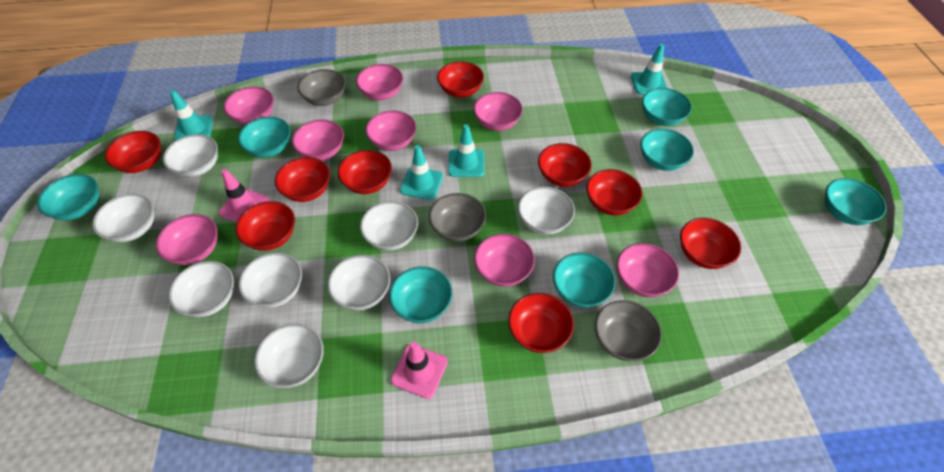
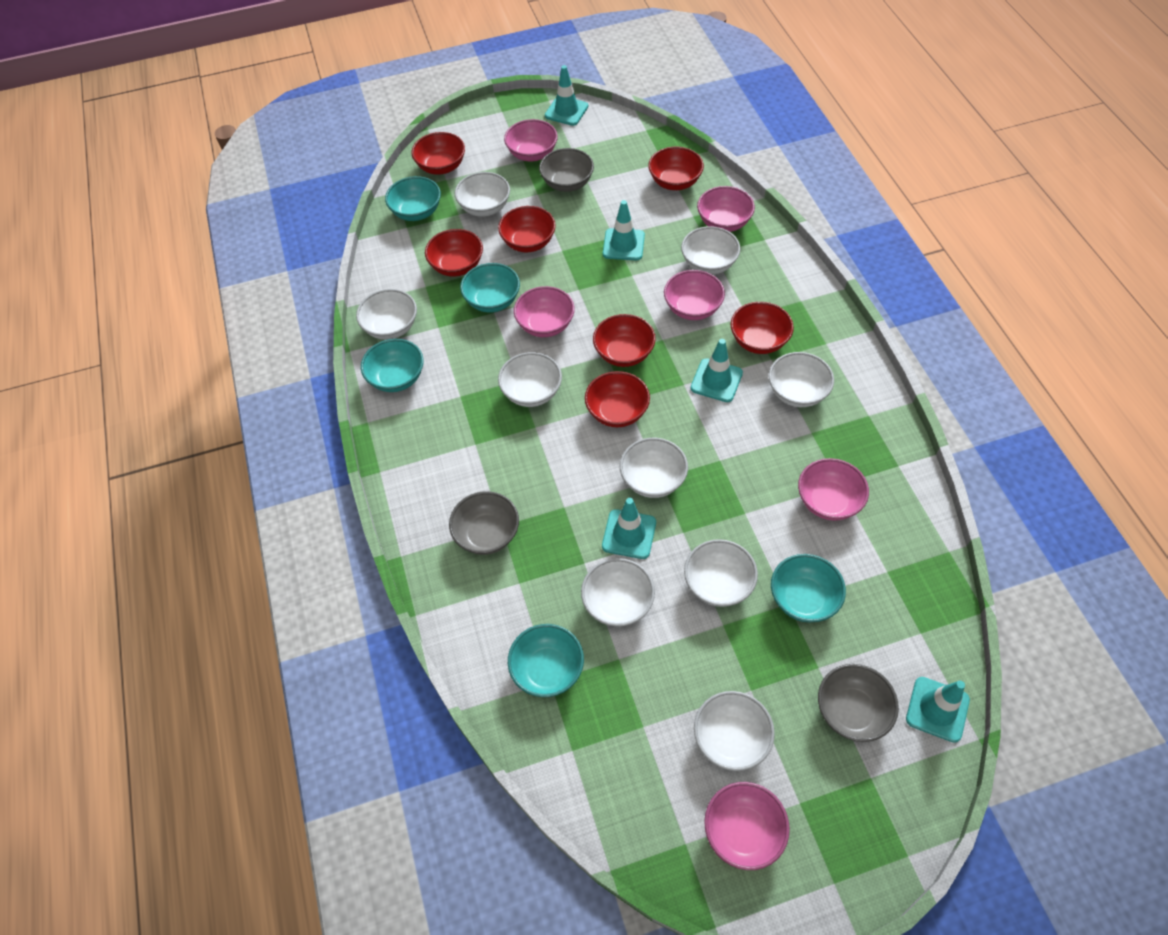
pink bowl: [156,214,218,265] [223,86,274,125] [292,119,344,161] [356,64,403,100] [365,110,416,151] [473,92,523,131] [474,234,535,287] [617,243,679,297] = 8 -> [504,119,558,162] [514,286,575,337] [664,270,725,320] [697,186,755,232] [704,782,790,870] [798,458,869,521] = 6
pink traffic cone: [219,169,269,222] [391,342,448,399] = 2 -> none = 0
red bowl: [105,131,161,173] [235,201,295,251] [275,157,330,202] [338,150,392,194] [437,61,484,97] [508,293,574,353] [538,143,592,187] [586,169,642,215] [680,218,741,269] = 9 -> [412,132,465,175] [425,229,483,277] [498,206,556,252] [585,371,650,427] [593,314,656,367] [648,147,704,190] [731,302,794,354] = 7
turquoise bowl: [37,174,99,221] [238,117,291,158] [389,266,452,323] [553,253,616,308] [640,129,694,171] [642,88,692,126] [825,178,886,225] = 7 -> [361,339,424,392] [385,176,441,221] [460,263,520,313] [508,624,584,697] [771,554,846,622] = 5
turquoise traffic cone: [170,90,213,141] [400,145,443,200] [448,124,484,177] [631,44,667,95] = 4 -> [545,65,588,126] [602,498,656,559] [603,200,645,260] [691,339,743,402] [906,677,970,743] = 5
white bowl: [92,194,154,242] [163,134,218,177] [168,261,234,317] [239,253,302,308] [254,324,324,388] [328,255,390,310] [360,201,418,251] [518,187,575,235] = 8 -> [356,289,417,340] [455,172,510,217] [498,352,562,407] [581,558,655,627] [620,438,688,498] [681,226,741,274] [684,539,758,607] [694,691,775,771] [769,352,834,407] = 9

